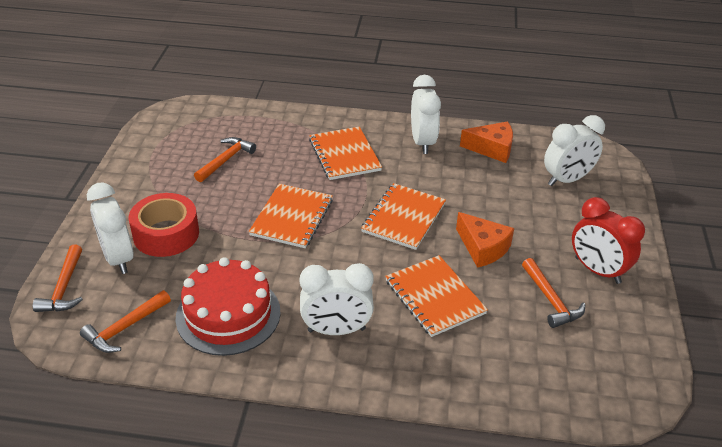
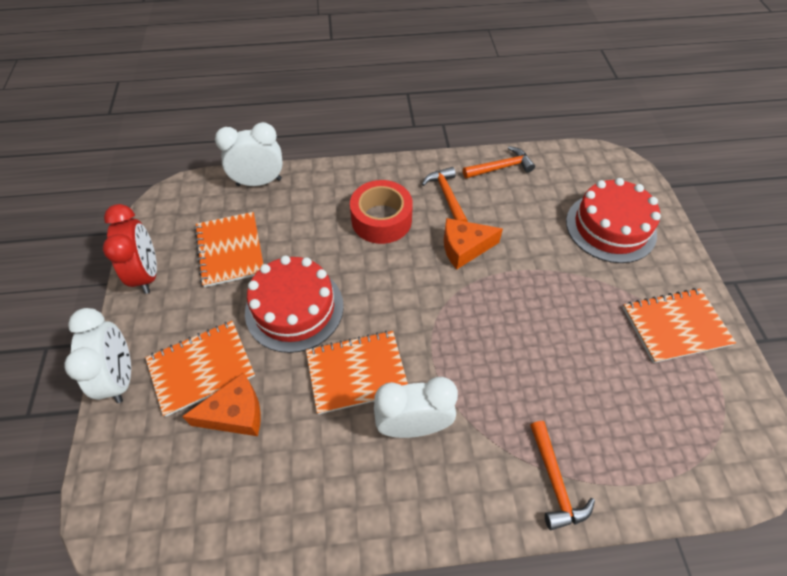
orange hammer: [33,245,83,312] [80,290,171,353] [194,137,256,182] [522,258,585,328] = 4 -> [422,167,468,222] [463,146,535,178] [530,421,595,530] = 3
red cake: [176,257,281,356] = 1 -> [245,255,344,353] [566,178,661,263] = 2
white clock: [87,182,134,274] [300,263,374,335] [411,75,441,154] [544,115,605,186] = 4 -> [65,308,131,403] [215,122,283,186] [374,377,458,438] = 3

